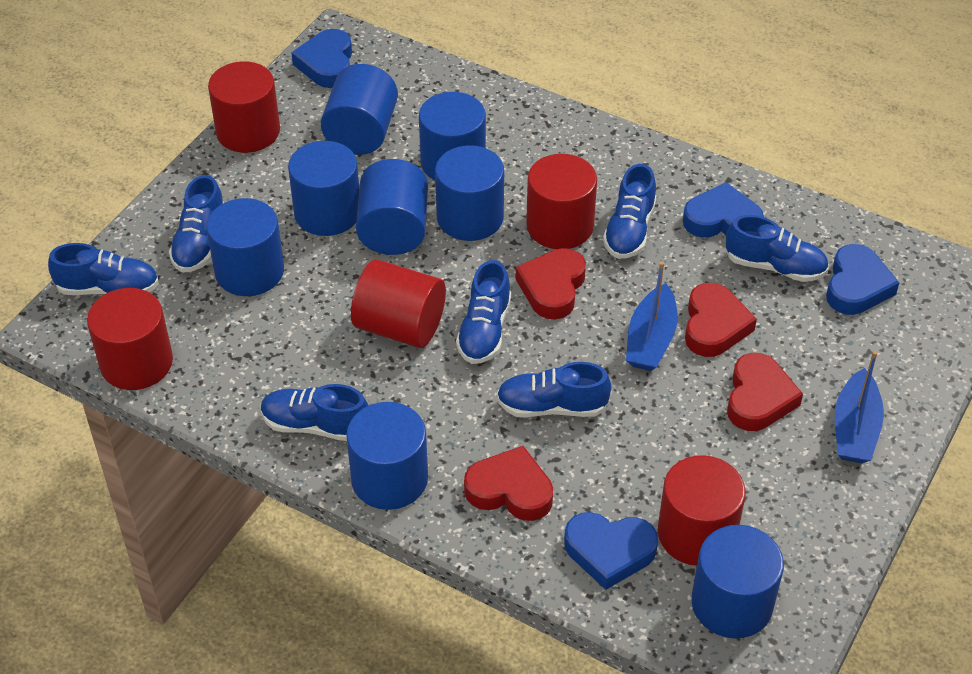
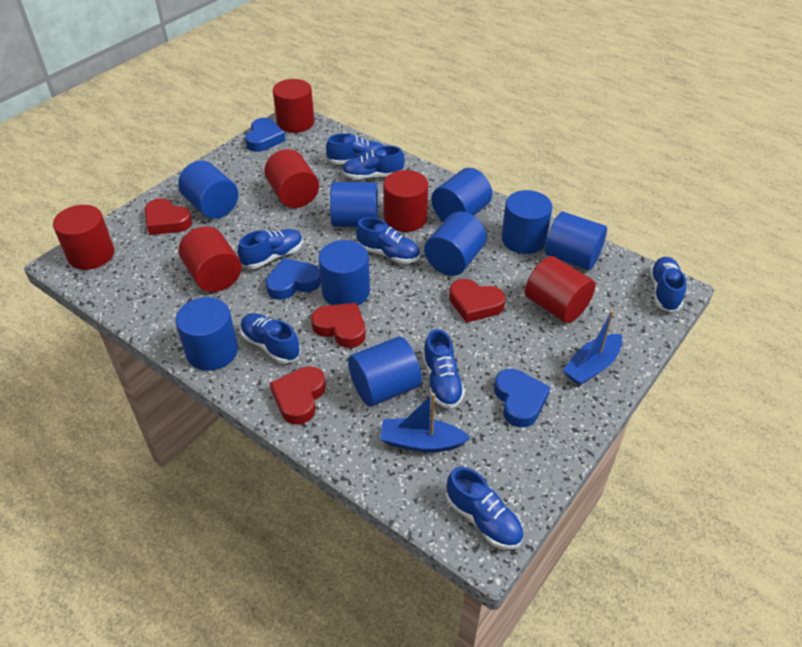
blue cylinder: [206,198,284,296] [288,141,359,236] [321,64,398,155] [346,402,428,510] [356,159,428,255] [419,92,486,180] [435,145,504,241] [691,525,784,638] = 8 -> [175,297,238,371] [178,161,238,219] [318,240,370,305] [330,182,378,227] [348,336,422,407] [424,211,487,276] [432,168,492,222] [502,190,553,254] [545,212,607,270] = 9
blue heart: [291,29,352,88] [564,512,658,590] [683,182,764,238] [826,244,899,315] = 4 -> [245,118,286,152] [266,258,321,300] [494,369,550,427] = 3
blue shoe: [48,243,159,295] [169,175,224,273] [261,384,369,441] [456,260,511,364] [497,362,611,418] [603,164,656,259] [725,215,829,282] = 7 -> [238,229,303,269] [240,313,301,364] [326,133,384,164] [342,146,404,179] [356,217,420,264] [423,329,465,409] [446,467,523,549] [650,257,686,312] = 8
red cylinder: [87,288,173,390] [208,61,280,153] [351,259,446,348] [526,154,597,249] [657,455,746,566] = 5 -> [53,205,114,270] [179,226,242,292] [264,149,319,208] [273,79,315,133] [383,170,428,232] [525,256,595,323] = 6

